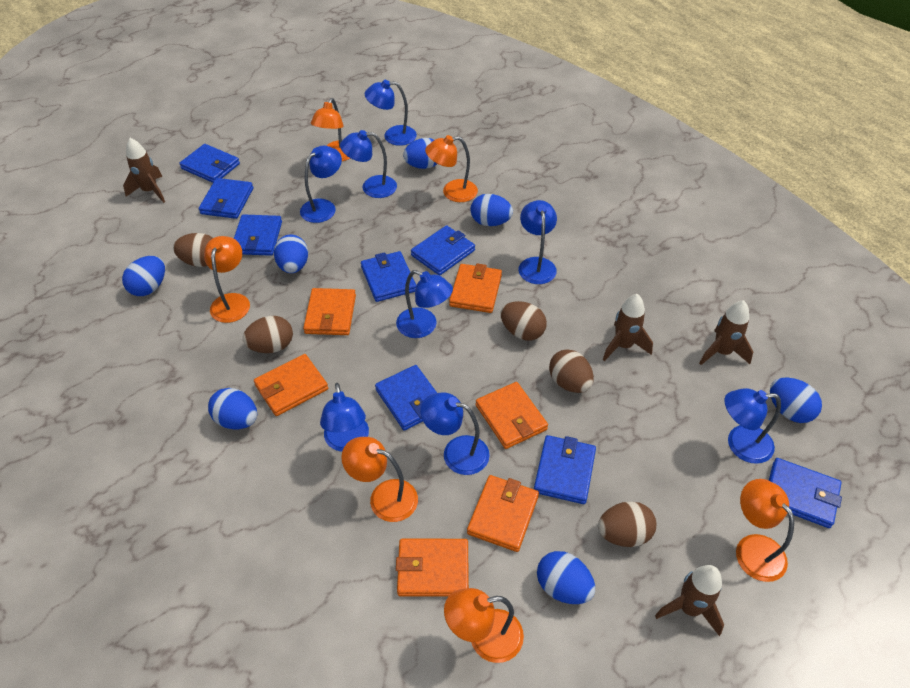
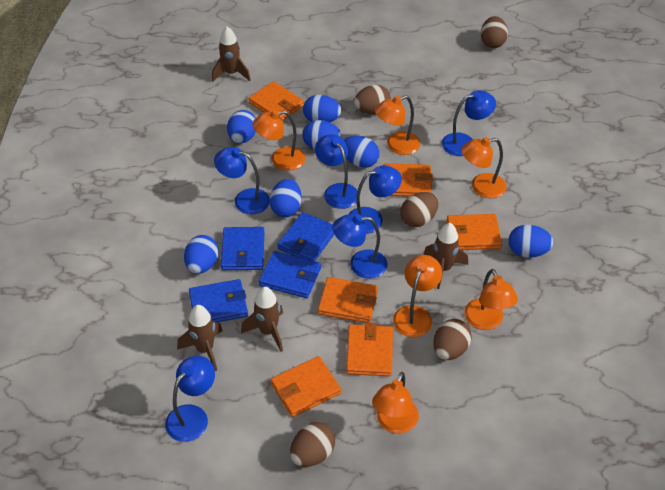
blue lamp: [300,146,342,223] [320,383,369,452] [340,130,397,198] [365,80,417,146] [396,270,453,338] [421,392,490,475] [519,200,557,284] [724,388,781,464] = 8 -> [165,356,215,442] [214,147,270,214] [315,134,357,209] [332,214,387,279] [349,165,402,234] [442,90,496,156] = 6
blue wallet: [179,144,240,183] [199,178,253,219] [234,214,282,256] [361,251,416,302] [375,365,437,431] [411,225,475,276] [534,435,596,504] [769,458,842,528] = 8 -> [189,279,248,322] [221,227,264,270] [259,251,321,298] [277,212,335,261] = 4

